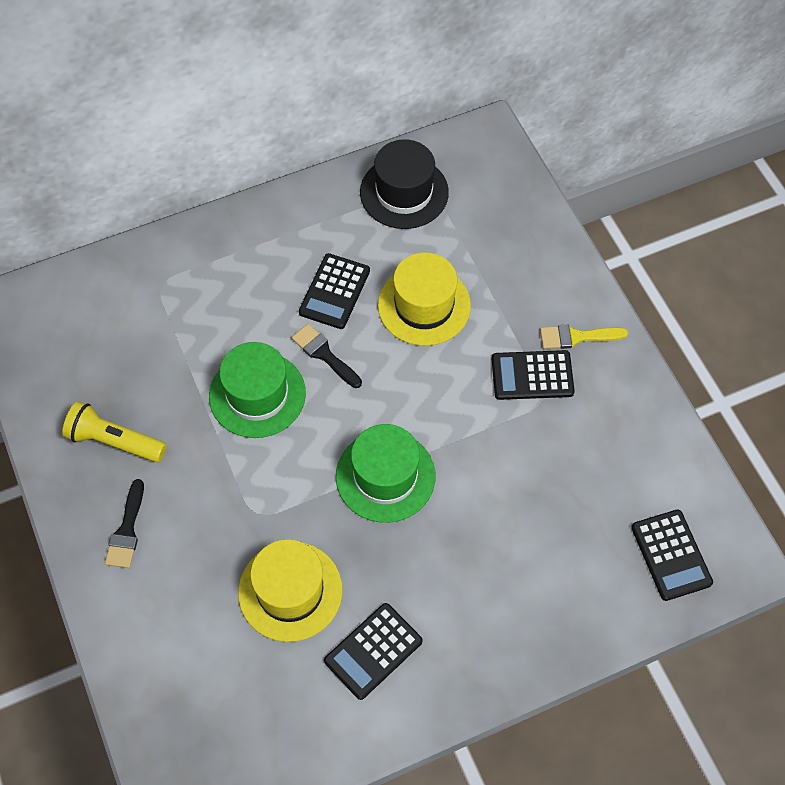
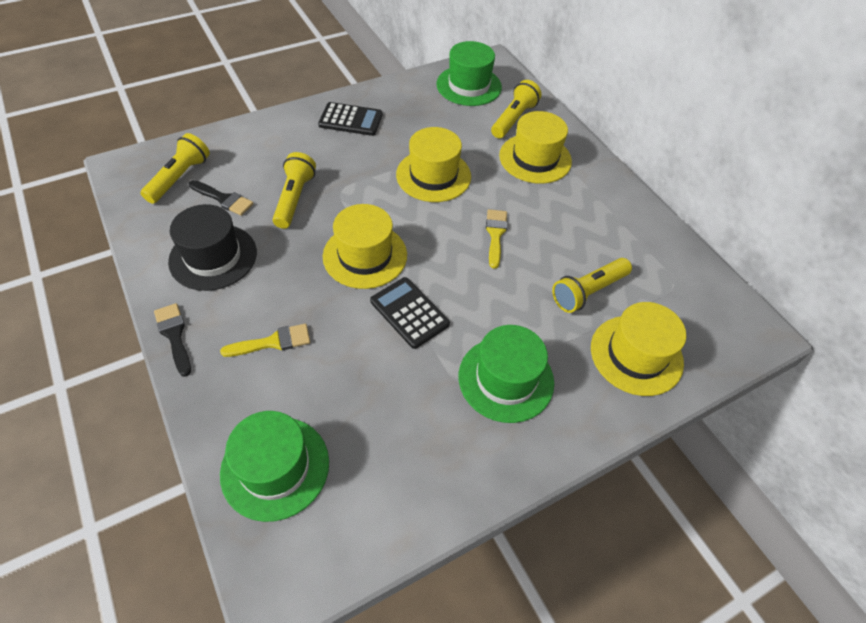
black calculator: [299,253,370,329] [324,603,423,700] [492,350,575,400] [631,509,713,601] = 4 -> [318,102,383,136] [370,277,450,349] = 2
green hat: [209,342,306,438] [336,424,435,523] = 2 -> [220,411,329,522] [436,41,502,106] [459,325,554,423] = 3
yellow brush: [540,324,628,349] = 1 -> [220,324,310,357] [486,209,507,269] = 2
yellow flashlight: [62,401,166,462] = 1 -> [141,133,210,204] [272,152,316,229] [491,80,541,138] [552,258,632,313] = 4
yellow hat: [238,539,343,642] [378,252,471,346] = 2 -> [323,204,407,289] [396,127,471,202] [499,111,572,184] [591,302,686,396] = 4

